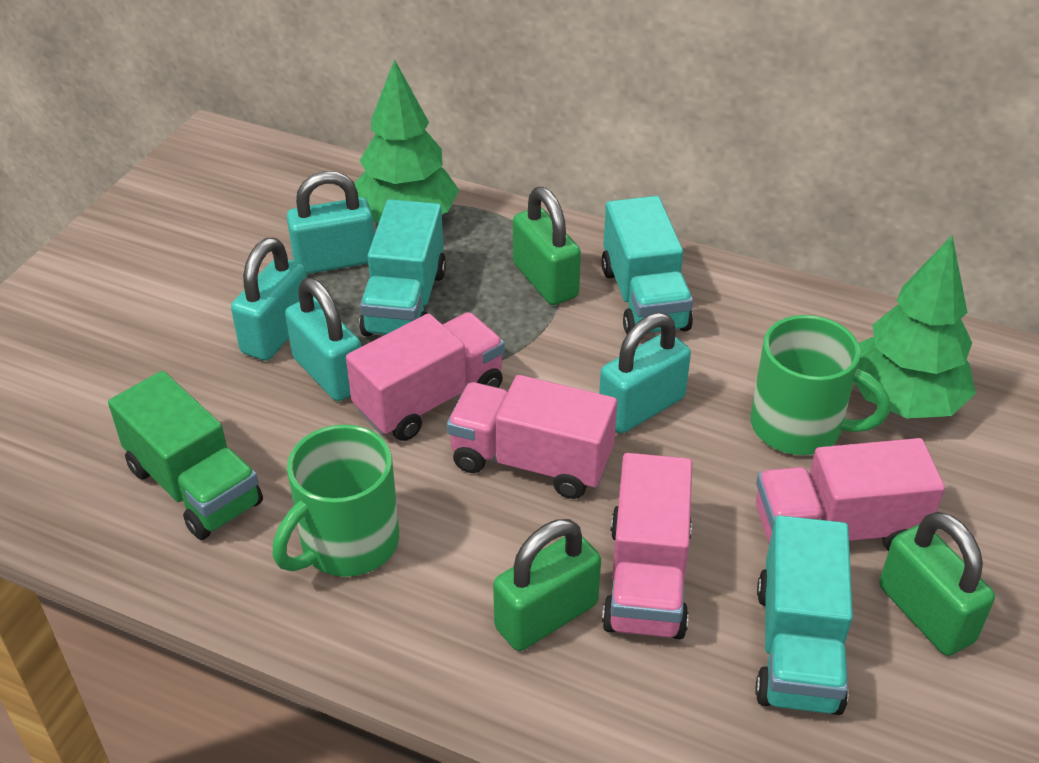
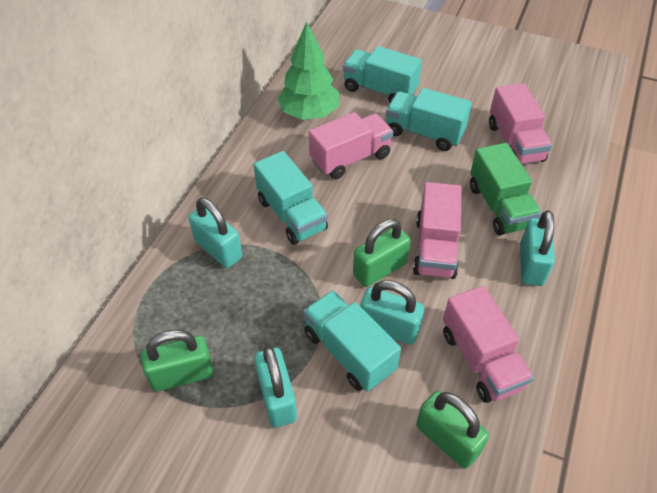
green mug: [273,425,399,577] [751,315,890,455] = 2 -> none = 0
green tree: [354,59,459,223] [854,236,976,419] = 2 -> [277,21,339,120] = 1
turquoise truck: [359,199,446,336] [601,196,693,334] [755,515,853,715] = 3 -> [254,151,328,245] [303,290,401,392] [343,46,422,102] [386,88,472,151] = 4

